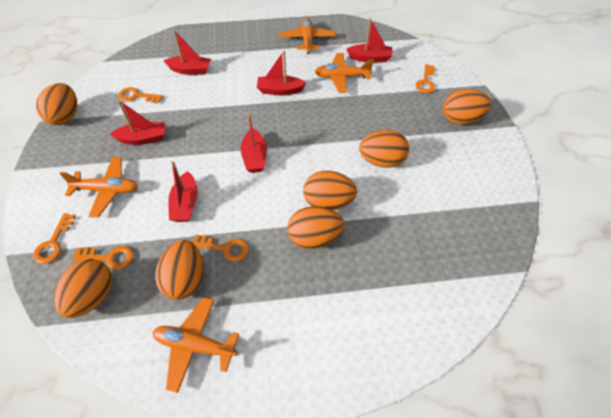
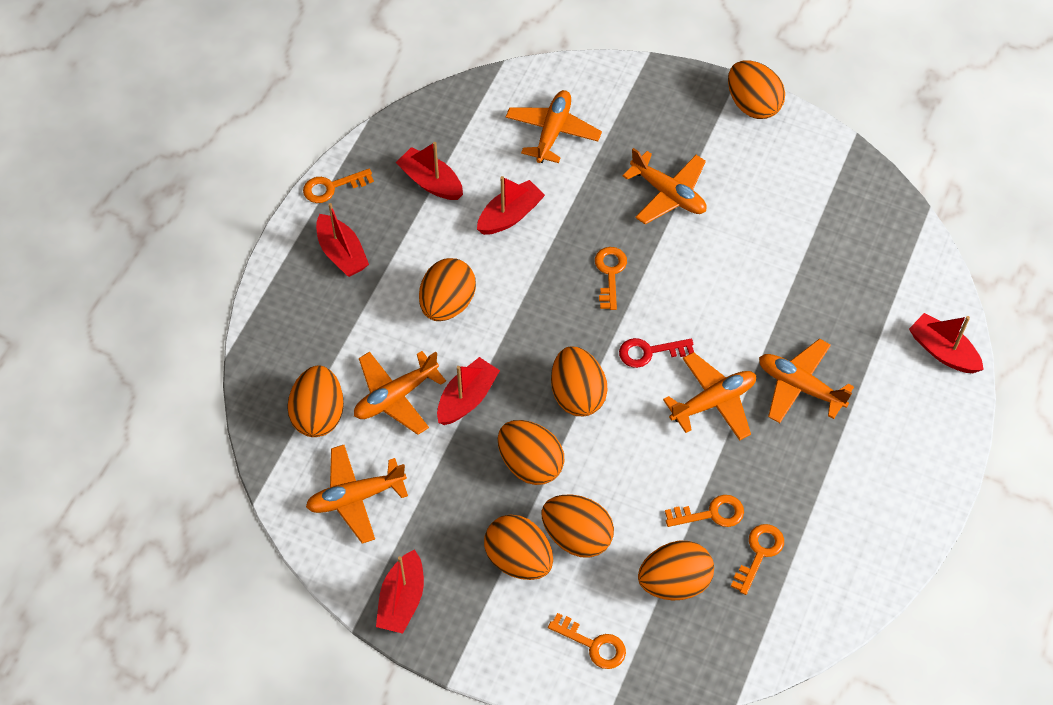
orange egg: [36,83,77,125] [54,259,112,318] [155,240,203,300] [287,206,344,249] [303,171,357,210] [359,130,409,168] [443,89,491,124] = 7 -> [287,365,344,437] [419,258,476,321] [484,515,553,580] [498,420,564,485] [542,495,614,558] [551,346,608,416] [638,541,714,600] [728,60,785,119] = 8
orange plane: [60,157,138,218] [152,297,239,393] [280,18,336,54] [315,53,374,93] = 4 -> [306,445,408,544] [354,351,446,435] [506,90,602,163] [623,148,707,224] [663,352,756,441] [759,339,854,423] = 6
red key: none = 0 -> [619,338,694,368] = 1

